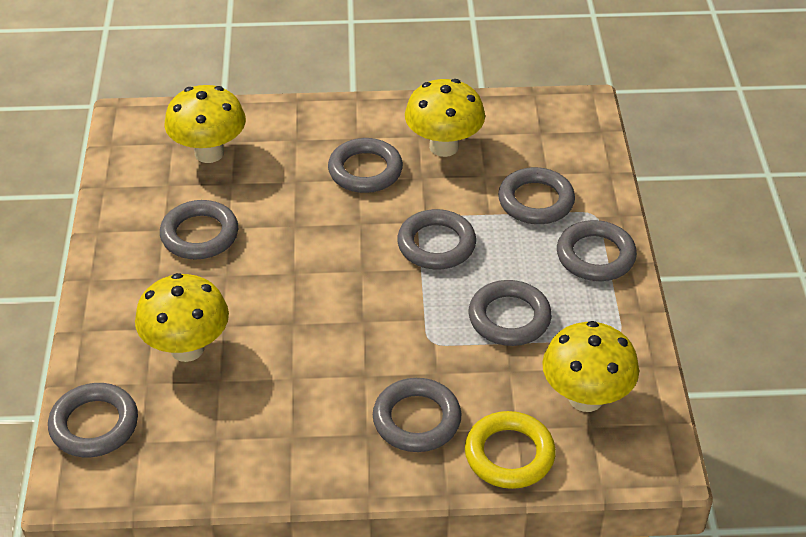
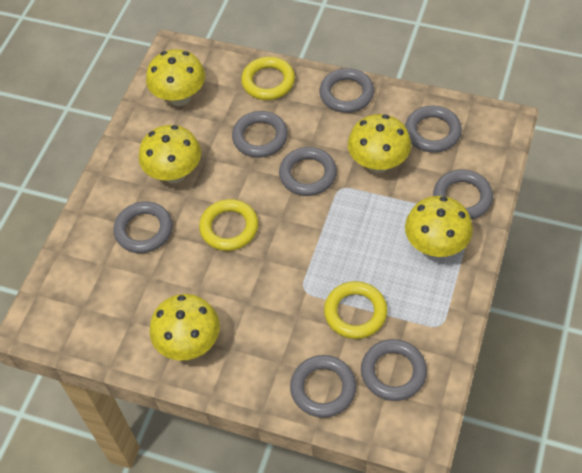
yellow mushroom: [135,273,229,362] [165,85,246,163] [405,79,485,157] [542,321,639,412] = 4 -> [139,125,201,183] [146,49,205,106] [150,294,220,361] [348,114,411,173] [405,196,473,257] = 5
yellow ring: [465,411,556,489] = 1 -> [199,199,258,251] [241,57,295,100] [324,281,387,339] = 3

